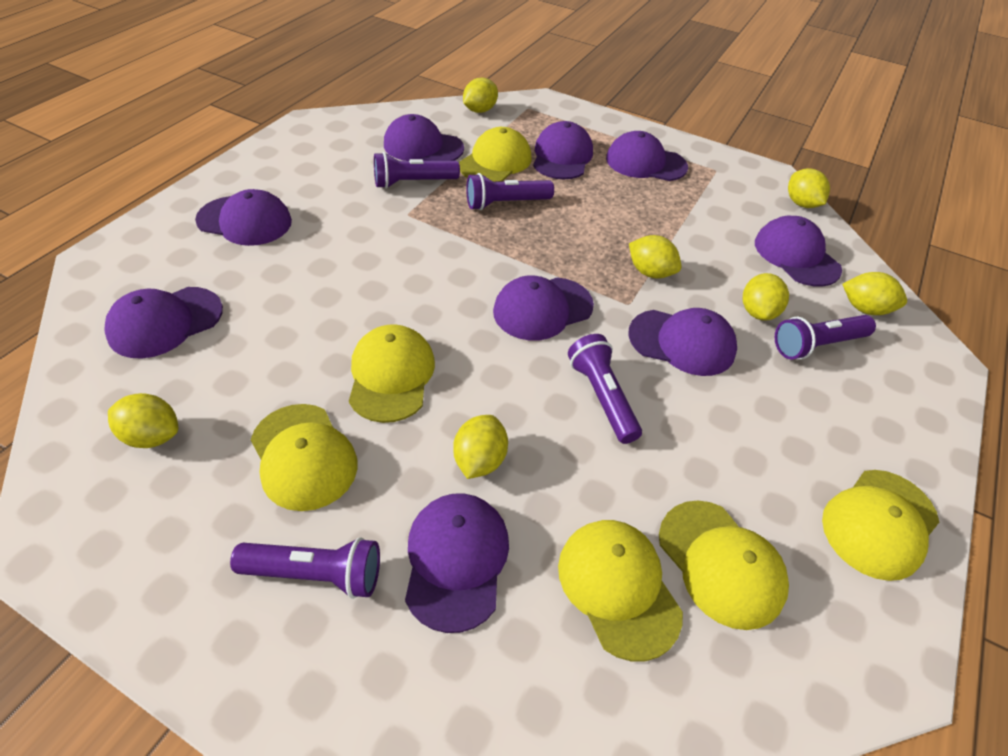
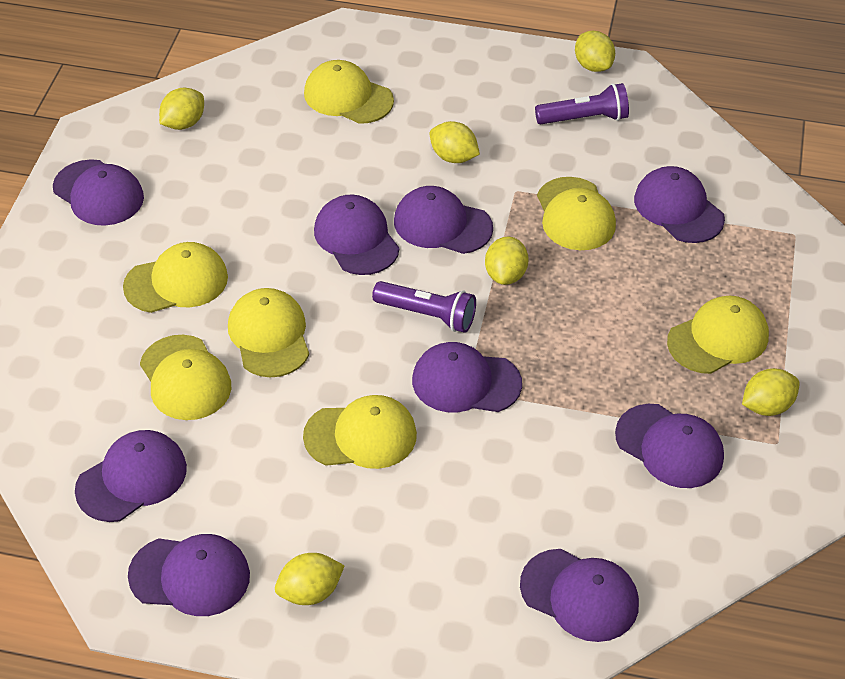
purple flashlight: [230,537,380,599] [374,152,460,189] [466,173,554,210] [568,334,642,444] [775,315,876,359] = 5 -> [372,281,476,333] [535,83,629,125] = 2
yellow cap: [250,404,357,511] [349,324,435,423] [459,127,532,182] [558,520,683,662] [659,501,789,630] [822,470,939,581] = 6 -> [123,242,228,313] [140,335,231,420] [228,288,309,377] [303,395,417,469] [304,60,394,124] [537,177,616,250] [667,296,769,374] = 7
yellow lemon: [108,393,178,448] [453,415,508,479] [463,78,498,113] [629,235,682,278] [743,273,789,321] [788,168,830,208] [842,272,907,315] = 7 -> [159,88,204,130] [275,553,345,605] [430,121,480,163] [485,237,529,285] [575,31,615,72] [742,368,799,416] = 6

